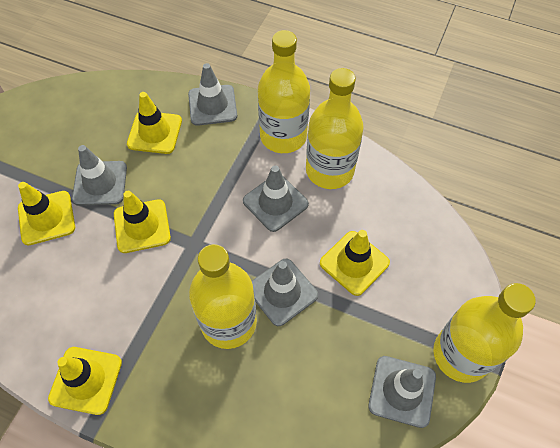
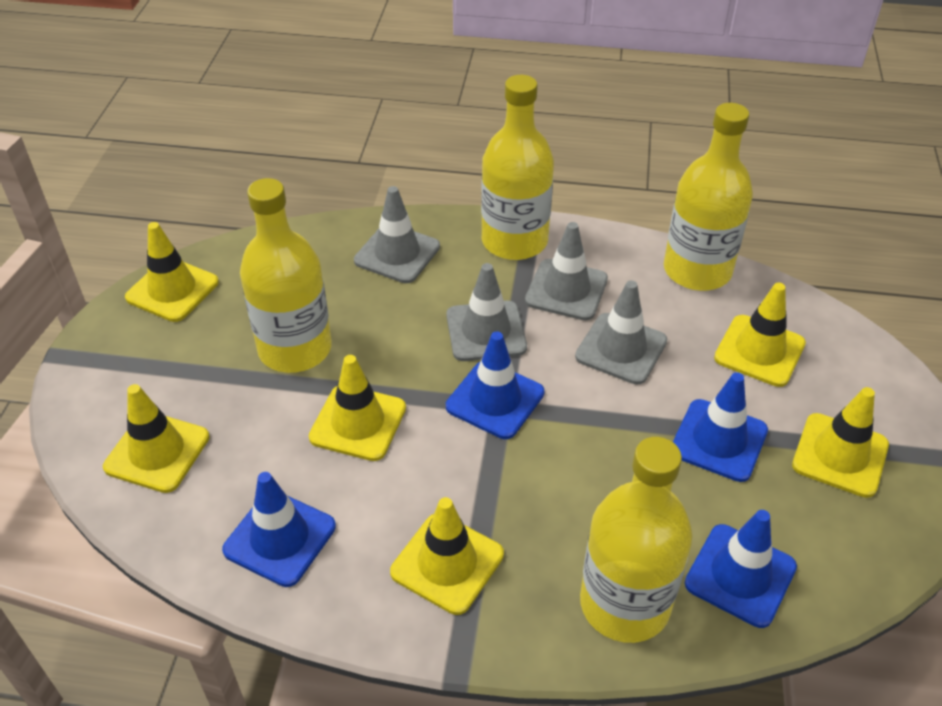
blue traffic cone: none = 0 -> [222,472,336,587] [446,331,545,439] [673,372,768,482] [685,510,797,628] = 4
grey traffic cone: [72,145,127,206] [188,63,237,126] [243,165,309,232] [252,259,318,326] [369,356,436,428] = 5 -> [354,186,440,283] [446,263,527,361] [525,222,608,320] [575,280,667,384] = 4
yellow traffic cone: [18,182,75,245] [48,347,122,415] [114,191,171,253] [127,92,182,154] [320,230,390,296] = 5 -> [103,384,210,493] [125,222,219,322] [309,355,406,461] [390,497,504,615] [714,283,806,387] [792,387,889,498] = 6

